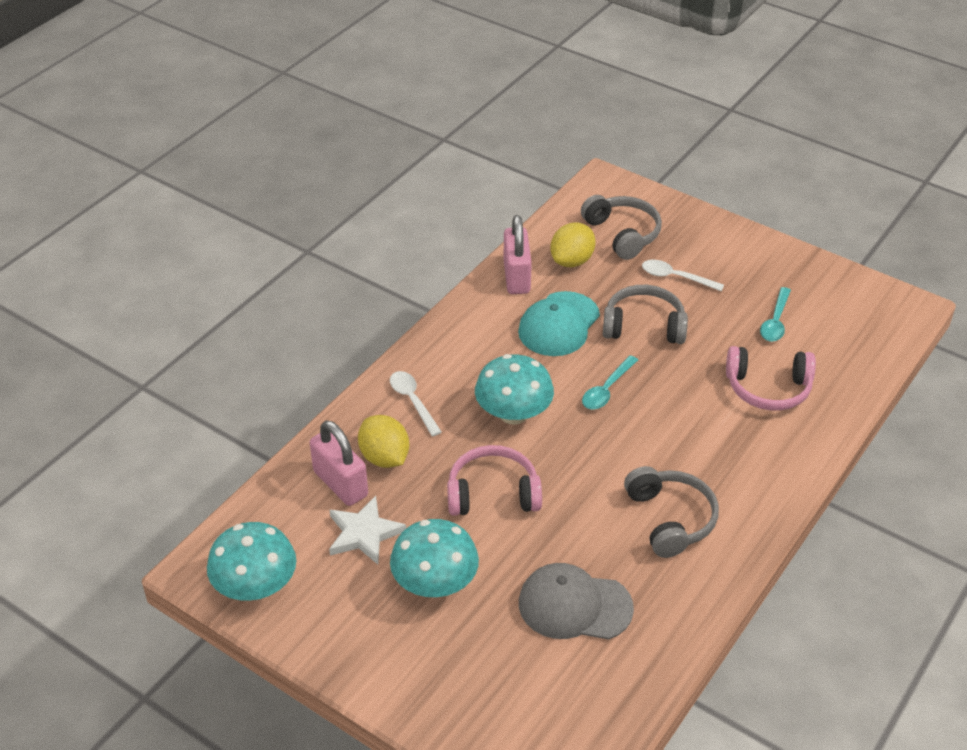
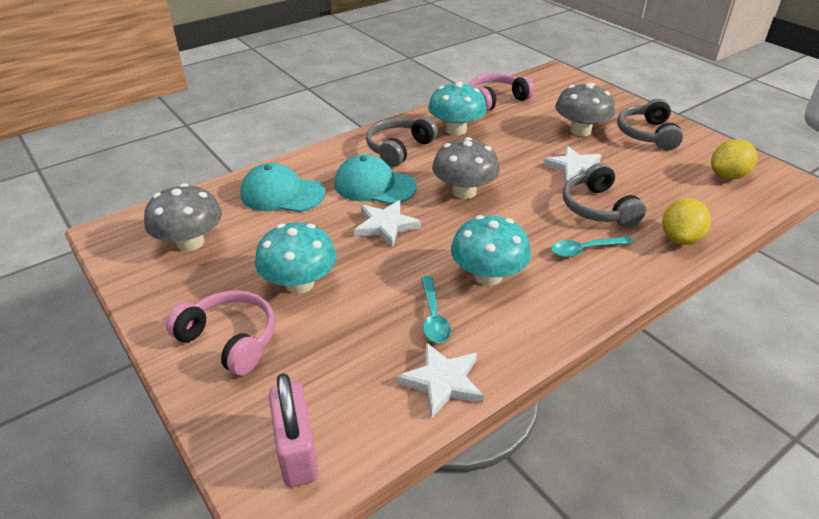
grey cap: [519,563,634,640] = 1 -> none = 0
grey mushroom: none = 0 -> [144,183,222,251] [432,137,500,199] [555,83,615,136] = 3
pink padlock: [310,420,368,506] [503,215,532,294] = 2 -> [269,373,319,487] = 1
turquoise cap: [518,291,600,356] = 1 -> [240,163,326,212] [334,154,417,205] = 2
white spoon: [390,371,442,436] [642,260,724,291] = 2 -> none = 0
white star: [329,496,406,565] = 1 -> [354,200,421,248] [397,342,484,419] [544,146,601,184] = 3

